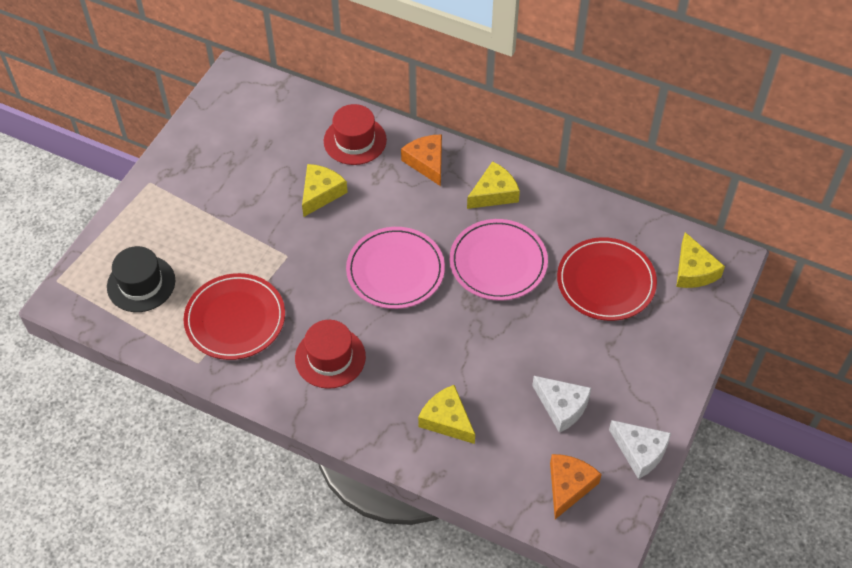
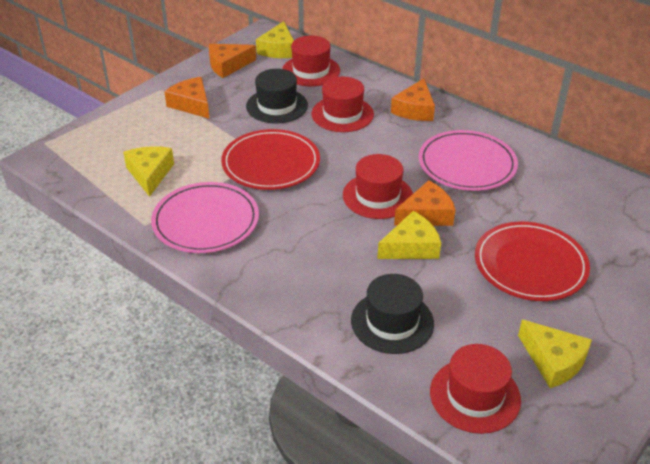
black hat: [107,246,175,312] = 1 -> [246,69,308,123] [351,274,434,354] = 2
orange cheese: [401,134,442,186] [550,454,602,519] = 2 -> [164,77,210,119] [209,44,256,78] [391,79,435,121] [394,180,455,226] = 4
red hat: [295,320,366,389] [324,104,387,165] = 2 -> [282,35,340,87] [311,77,374,132] [343,154,413,219] [430,344,521,434] = 4
white cheese: [532,376,591,433] [609,420,671,479] = 2 -> none = 0

